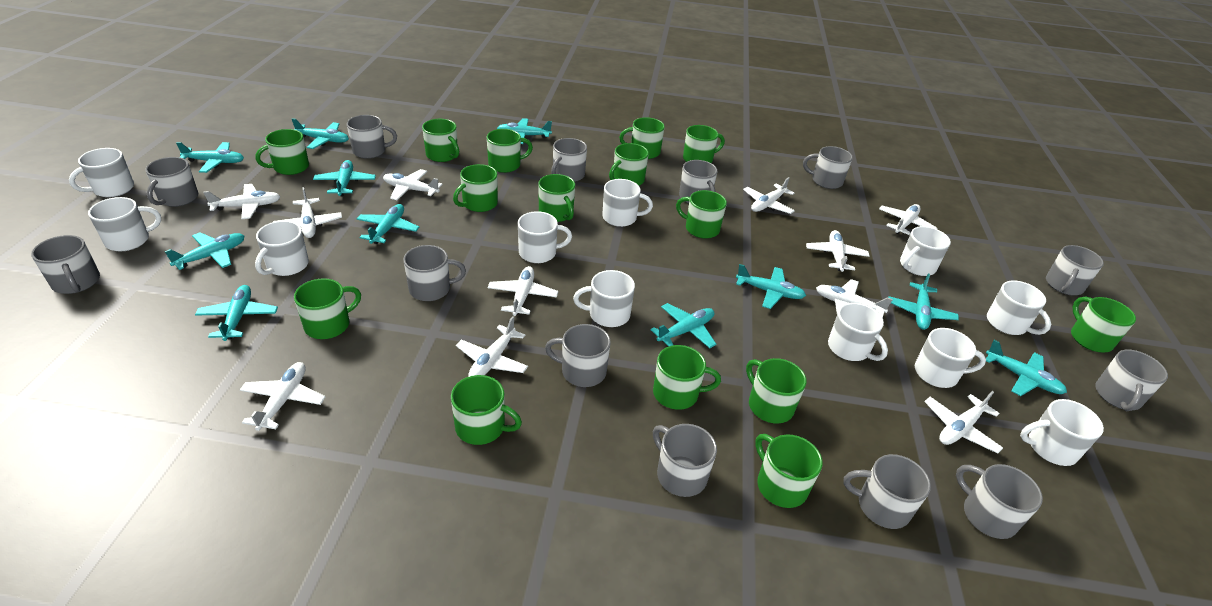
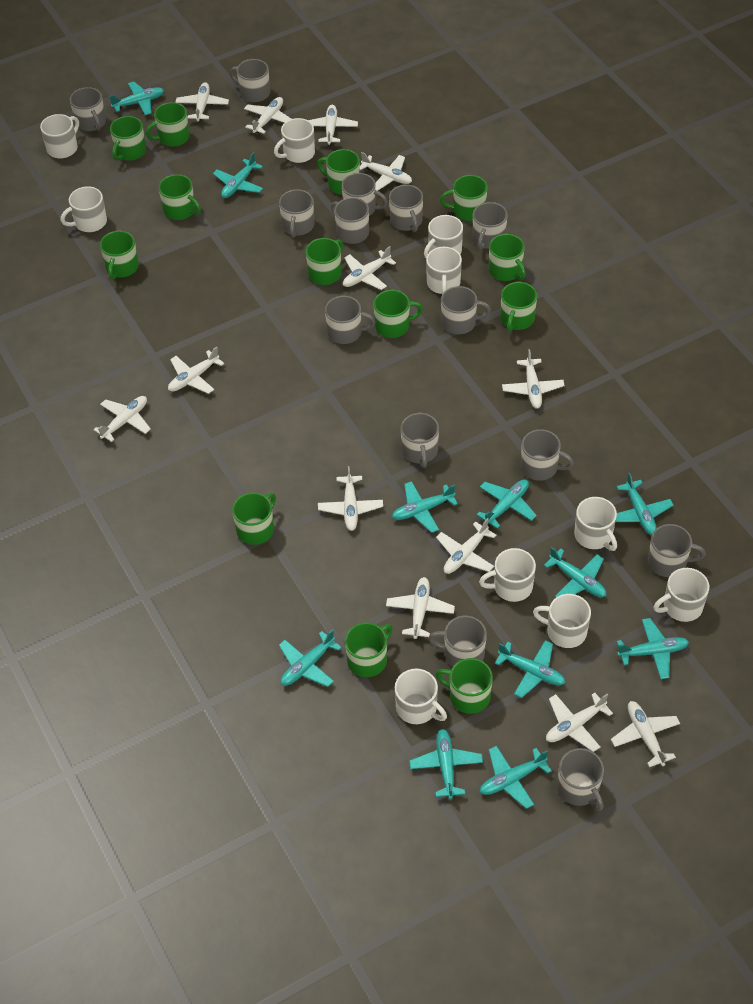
green mug: [255,129,309,175] [294,278,361,339] [422,119,459,162] [451,375,522,445] [453,164,498,212] [487,129,533,173] [538,174,575,222] [609,143,649,185] [619,117,665,159] [653,345,721,410] [676,190,727,239] [683,125,725,163] [746,358,807,423] [755,434,822,508] [1071,296,1136,352] = 15 -> [100,231,139,280] [110,116,146,161] [146,102,190,147] [159,174,201,220] [232,493,276,545] [306,238,343,285] [317,149,360,194] [345,622,393,677] [373,290,423,338] [435,658,493,714] [440,175,487,221] [489,234,526,281] [500,282,537,332] = 13
grey mug: [31,235,100,294] [145,157,198,207] [347,115,397,159] [403,245,466,301] [545,324,611,387] [551,138,587,182] [653,424,717,497] [679,160,717,203] [803,146,853,189] [843,454,931,529] [956,464,1043,539] [1046,245,1104,295] [1095,350,1168,411] = 13 -> [70,87,106,131] [230,59,270,102] [279,189,314,238] [325,296,375,344] [331,198,369,244] [342,173,388,216] [389,185,423,232] [401,413,439,468] [428,615,487,666] [441,286,491,334] [473,202,507,250] [521,429,574,481] [557,748,604,811] [648,524,706,577] = 14
white mug: [69,148,134,197] [88,197,161,251] [255,221,309,276] [518,211,572,263] [573,270,635,327] [602,179,653,227] [828,303,888,361] [900,226,951,276] [915,328,986,388] [987,280,1051,335] [1020,399,1104,466] = 11 -> [40,114,79,158] [61,186,107,232] [274,118,315,163] [395,669,447,724] [424,215,463,258] [426,247,462,294] [479,548,536,602] [533,594,591,648] [574,497,617,551] [653,568,709,622] = 10
white plane: [203,184,280,219] [240,362,325,431] [273,187,342,238] [383,169,443,200] [456,316,528,377] [488,266,558,316] [743,177,795,214] [806,230,869,272] [816,279,893,318] [879,204,937,235] [924,391,1003,454] = 11 -> [93,396,151,442] [168,347,224,394] [175,82,229,121] [244,97,291,134] [308,105,358,145] [318,466,383,531] [343,246,396,290] [360,152,412,191] [386,577,455,639] [436,518,497,574] [502,349,565,408] [546,693,613,752] [611,701,680,767] = 13

